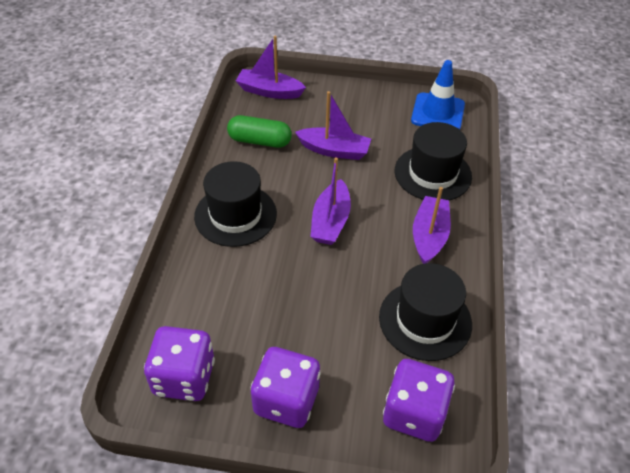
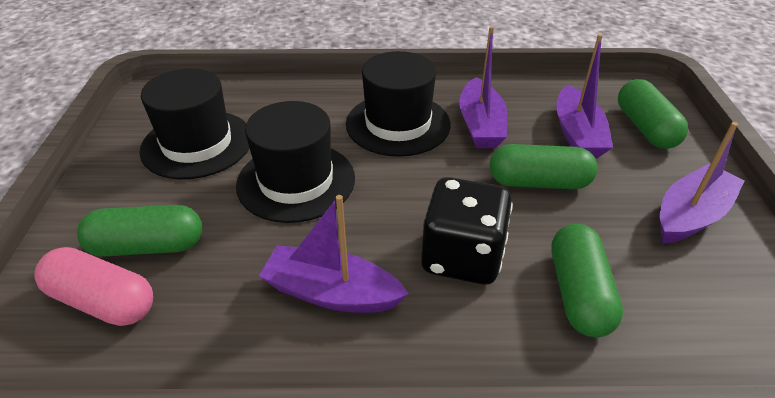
black dice: none = 0 -> [421,177,513,285] = 1
blue traffic cone: [411,60,465,129] = 1 -> none = 0
green capsule: [227,115,292,148] = 1 -> [77,205,202,257] [490,144,598,189] [551,224,623,337] [618,79,688,149] = 4
pink capsule: none = 0 -> [34,247,153,326] = 1
purple dice: [144,326,215,401] [251,347,321,428] [383,359,455,442] = 3 -> none = 0

